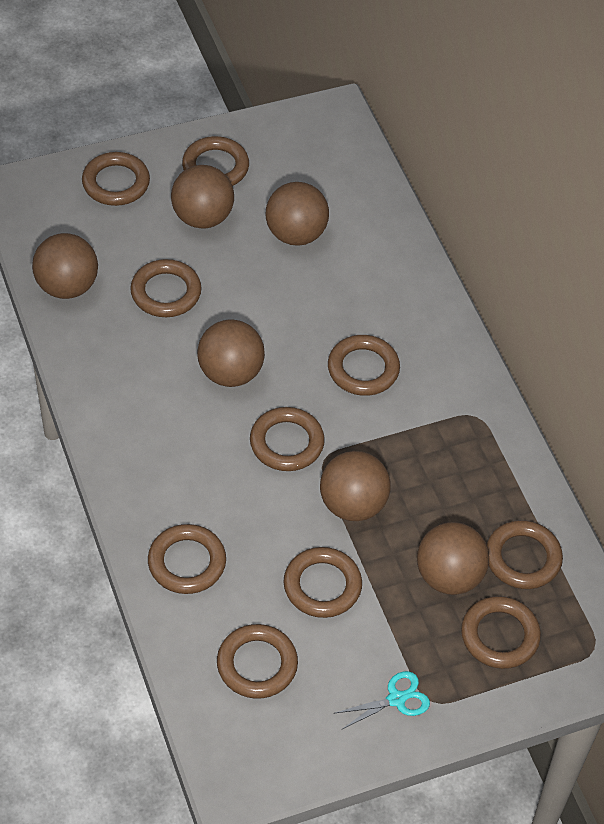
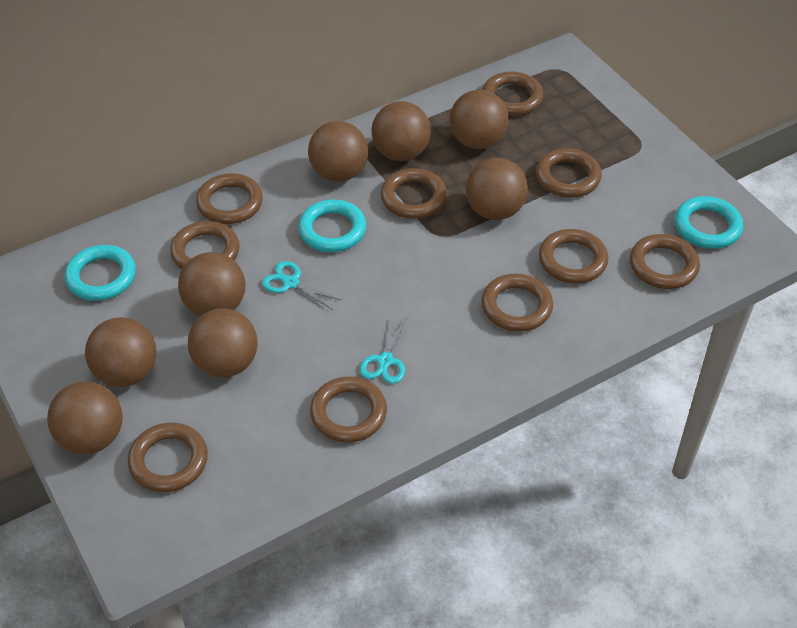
brown ball: [32,233,98,299] [171,165,234,229] [197,319,265,387] [265,182,329,246] [320,451,391,521] [417,522,489,595] = 6 -> [47,381,123,455] [85,317,157,387] [178,252,245,316] [188,308,258,378] [308,121,368,182] [371,101,431,161] [450,90,508,149] [466,158,528,220] = 8
turquoise ring: none = 0 -> [65,245,136,301] [298,200,366,252] [675,196,743,249] = 3
turquoise scissors: [333,671,430,730] = 1 -> [262,261,342,310] [360,317,407,384] = 2

